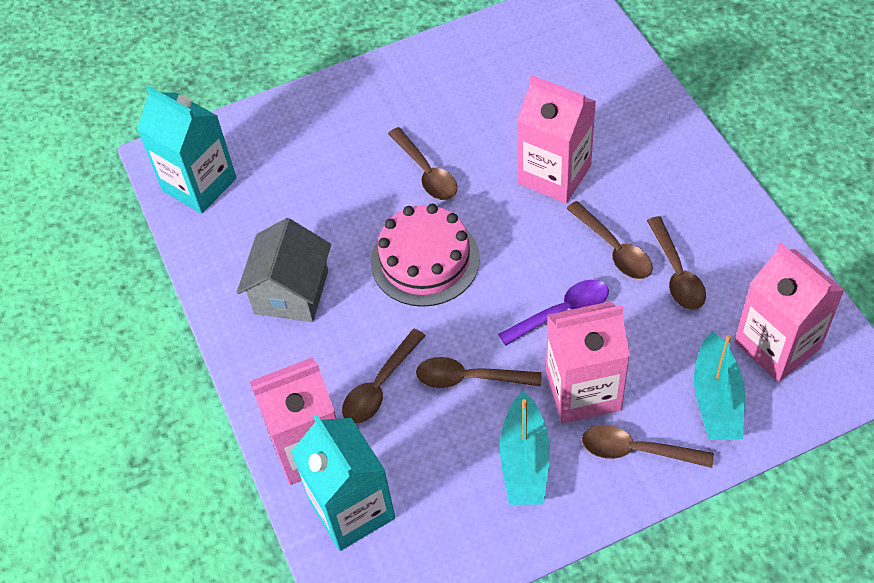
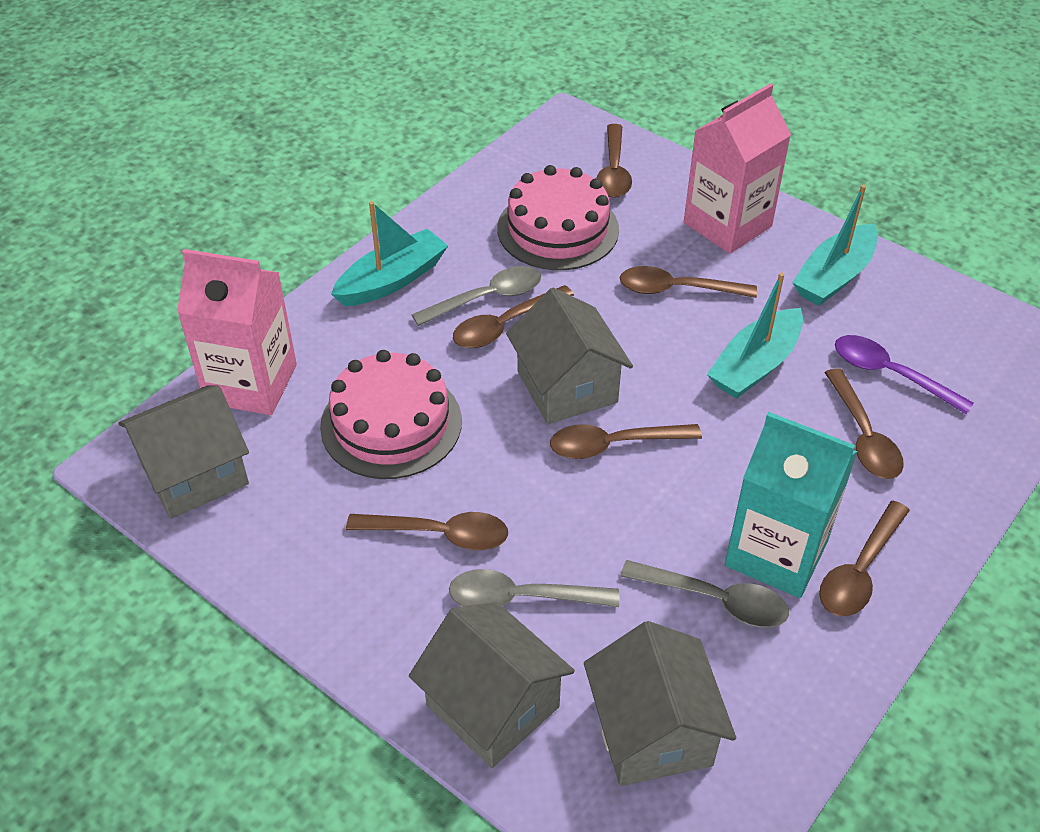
brown spoon: [342,329,426,424] [388,127,457,200] [416,357,541,388] [566,201,653,279] [582,425,714,468] [647,216,706,310] = 6 -> [346,512,508,550] [453,285,574,348] [550,424,702,459] [597,124,632,198] [620,266,757,298] [819,501,910,616] [824,368,904,479] = 7
grey house: [237,218,331,322] = 1 -> [119,385,249,519] [409,602,575,768] [506,288,633,424] [584,621,736,786] = 4
grey spoon: none = 0 -> [412,266,541,326] [449,569,619,607] [620,560,789,628] = 3
pink cake: [371,204,480,307] = 1 -> [320,350,462,479] [497,165,619,270] = 2
pink carton: [250,357,337,485] [517,75,596,203] [546,301,630,423] [734,243,845,382] = 4 -> [177,249,297,415] [684,83,791,254] = 2
turquoise boat: [500,390,550,505] [694,331,745,440] = 2 -> [331,201,448,306] [707,272,803,399] [792,185,878,306] = 3
turquoise carton: [137,86,237,214] [291,415,395,551] = 2 -> [725,412,858,598] = 1

